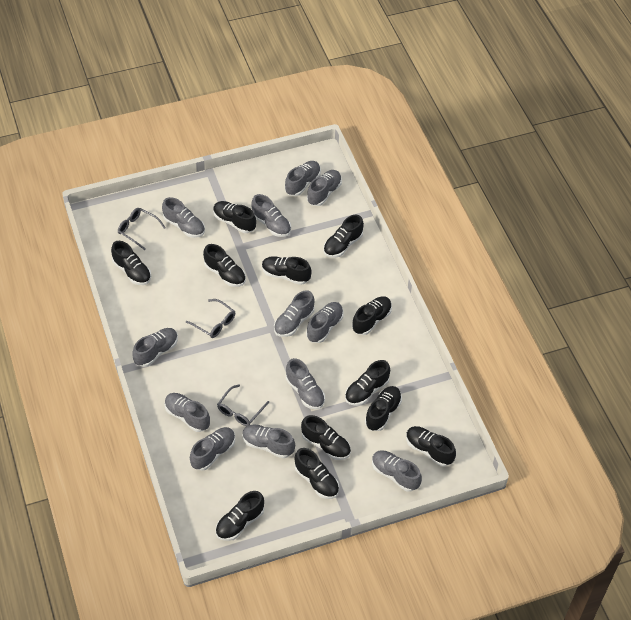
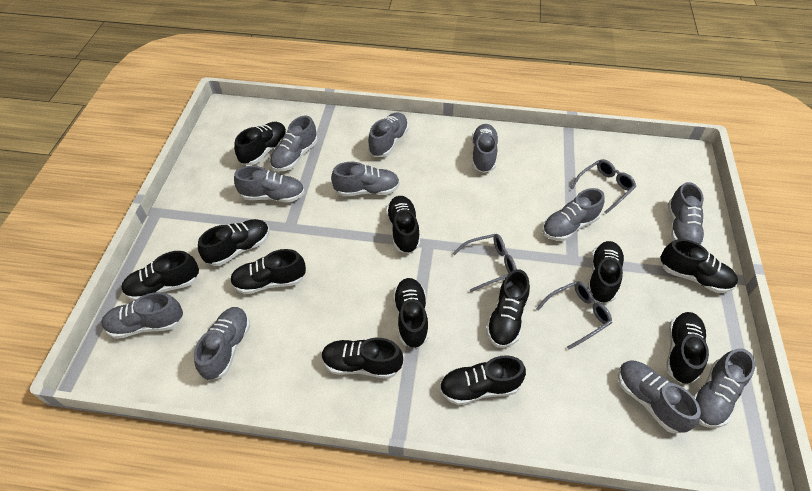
grey shoe: [132,328,178,367] [162,197,205,238] [165,393,210,432] [190,427,235,471] [242,424,295,458] [251,194,291,237] [274,290,315,337] [285,161,321,196] [286,358,325,409] [306,302,344,343] [307,170,342,206] [372,450,422,492] = 12 -> [101,292,183,339] [194,307,250,380] [234,166,305,203] [270,115,317,171] [331,162,400,196] [368,113,409,157] [472,124,499,173] [542,188,605,241] [618,361,701,434] [668,182,705,246] [694,348,755,428] = 11

